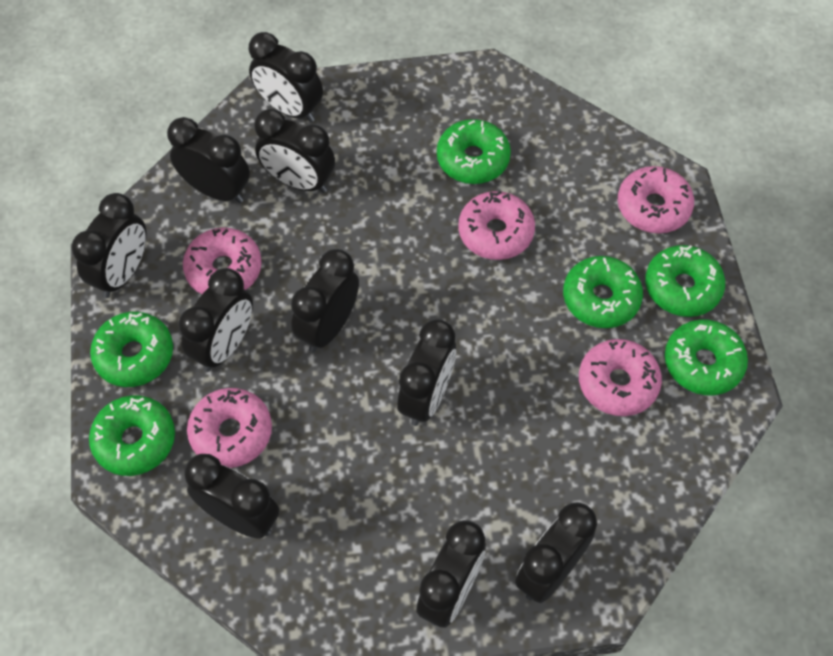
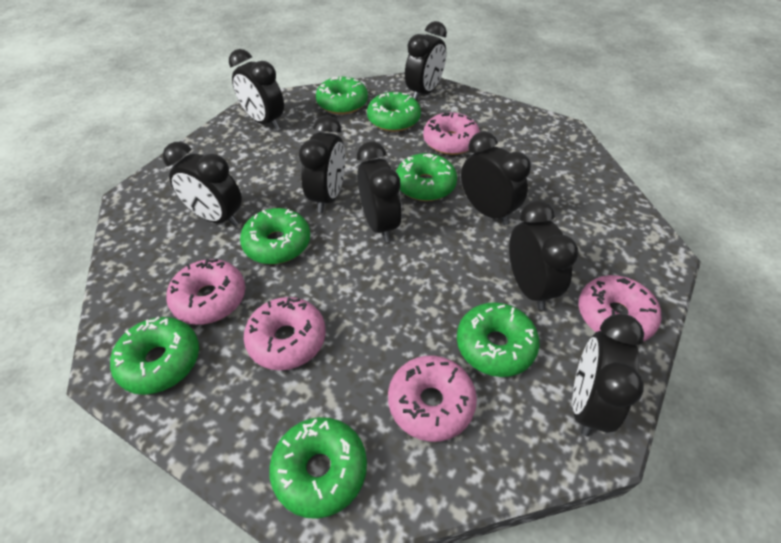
black clock: [72,193,147,298] [167,117,250,203] [178,268,253,372] [184,454,279,539] [249,32,323,122] [255,109,335,193] [291,249,359,352] [397,319,456,426] [416,520,486,628] [515,502,597,603] = 10 -> [163,142,242,227] [229,49,284,130] [299,115,346,213] [357,141,402,242] [405,21,447,101] [461,131,531,225] [509,201,579,310] [572,314,644,436] = 8
green donut: [89,395,175,476] [90,312,173,387] [437,119,511,184] [563,256,643,328] [645,245,725,317] [665,320,748,395] = 6 -> [110,316,199,395] [240,208,310,264] [269,417,367,519] [316,77,368,114] [367,92,421,132] [396,153,457,201] [457,302,540,377] = 7

